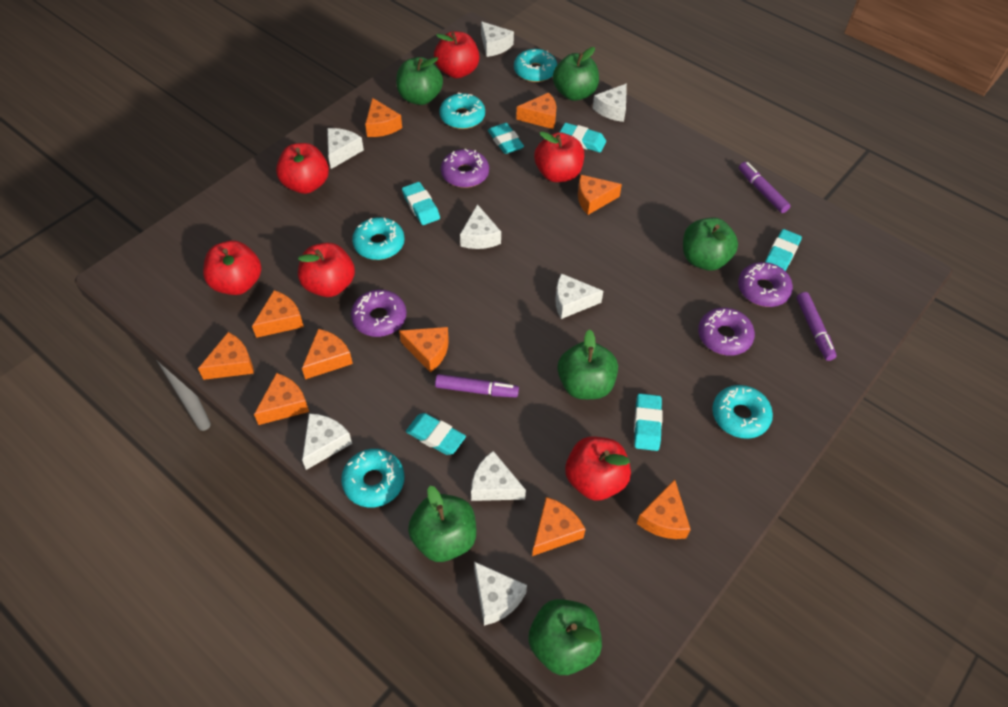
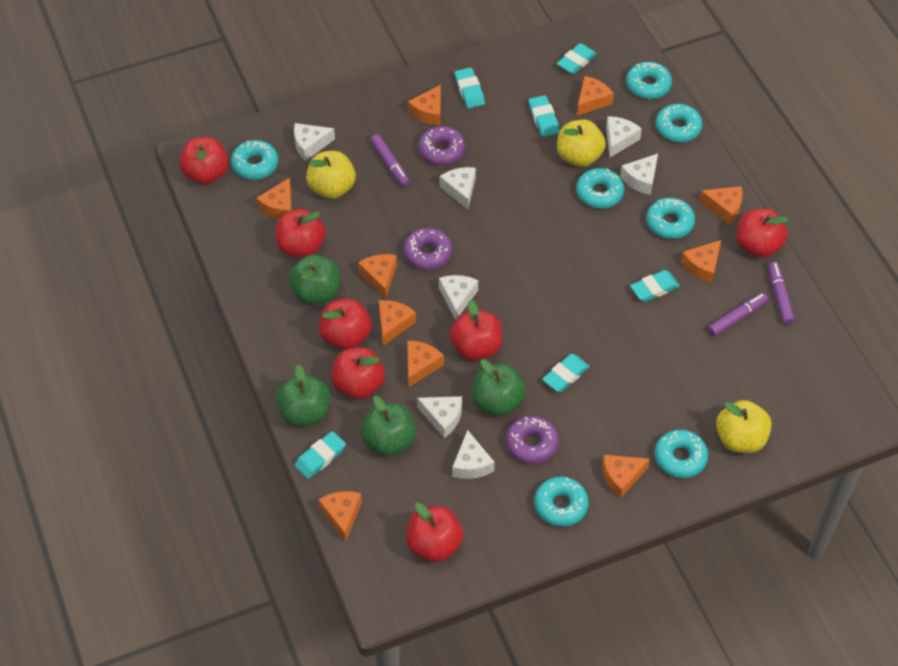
green apple: [396,57,443,105] [408,486,476,562] [528,599,602,675] [553,47,599,101] [557,329,618,399] [683,218,738,270] = 6 -> [276,364,330,427] [289,255,341,304] [361,396,416,456] [472,359,526,416] = 4
purple donut: [351,290,407,337] [441,149,489,188] [698,308,755,356] [738,262,793,307] = 4 -> [404,228,453,270] [418,126,465,165] [506,416,559,464] = 3
red apple: [203,240,261,295] [276,143,329,194] [298,243,355,297] [434,31,480,78] [534,132,584,182] [565,437,631,501] = 6 -> [179,137,229,185] [275,209,326,258] [319,299,372,350] [331,347,385,399] [406,503,463,562] [450,300,502,361] [736,209,788,258] = 7
turquoise donut: [341,449,405,507] [352,217,405,260] [439,92,485,129] [514,49,557,82] [712,385,773,439] = 5 -> [231,140,278,180] [534,477,589,527] [576,168,624,208] [626,62,672,99] [646,198,695,239] [655,430,708,478] [656,104,702,142] = 7
white cheese: [302,414,352,470] [327,128,364,169] [460,204,501,249] [471,451,526,501] [474,562,527,626] [481,21,514,57] [555,273,603,319] [593,84,627,122] = 8 -> [294,123,335,161] [417,396,462,438] [439,167,476,210] [439,275,478,320] [452,430,495,479] [606,116,642,157] [620,154,658,195] = 7
yellow apple: none = 0 -> [306,151,356,199] [557,119,606,167] [716,400,772,453] = 3

